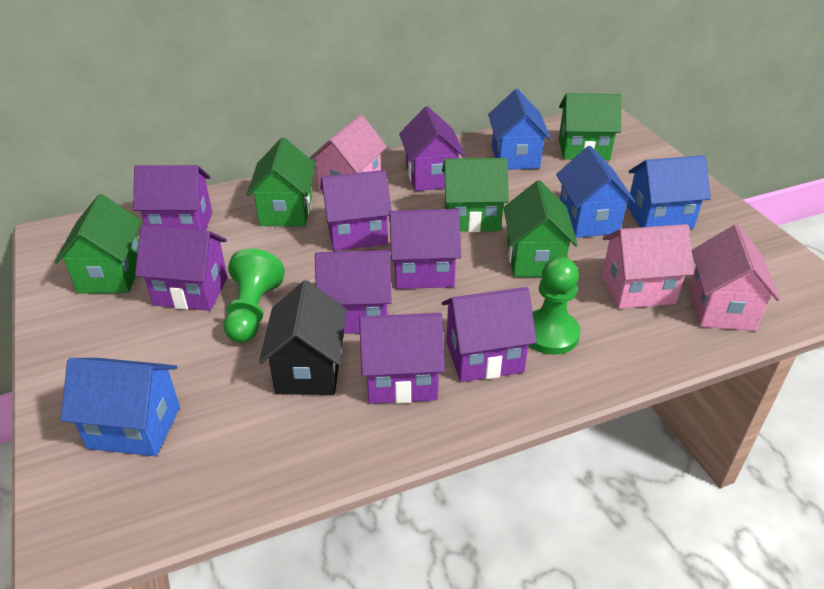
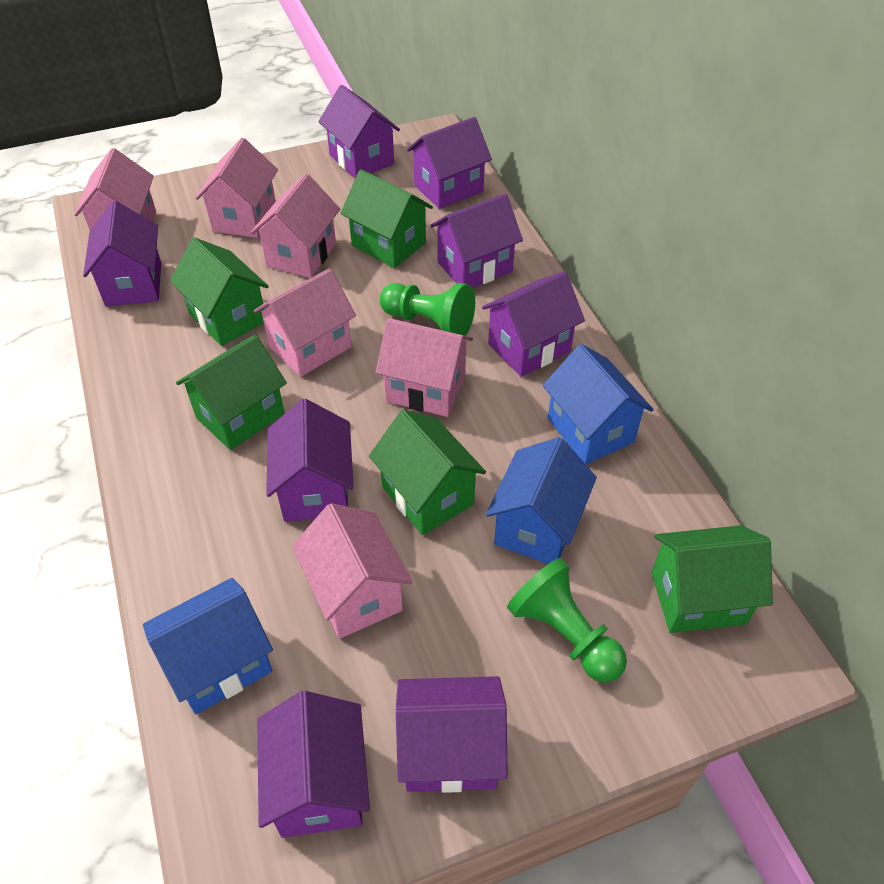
black house: [259,280,347,395] = 1 -> none = 0
blue house: [61,358,180,456] [488,89,551,170] [556,146,635,238] [627,155,711,229] = 4 -> [143,578,273,714] [486,437,597,564] [543,344,654,465] = 3
pink house: [309,115,387,192] [602,224,694,309] [689,225,780,331] = 3 -> [74,148,156,230] [195,138,278,238] [251,174,340,278] [254,268,356,377] [292,503,412,639] [376,318,473,417] = 6

